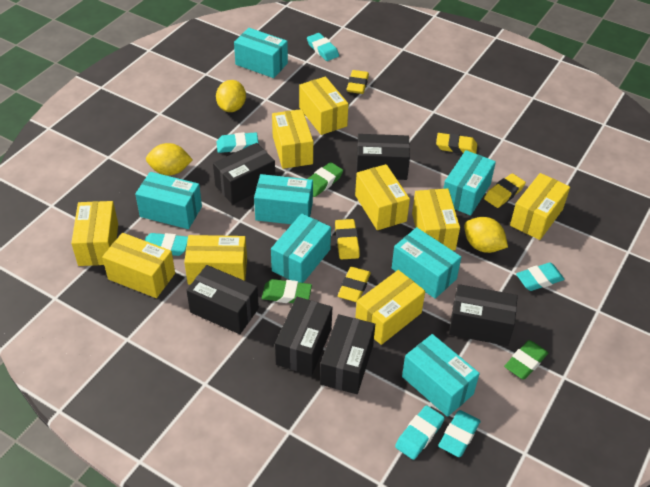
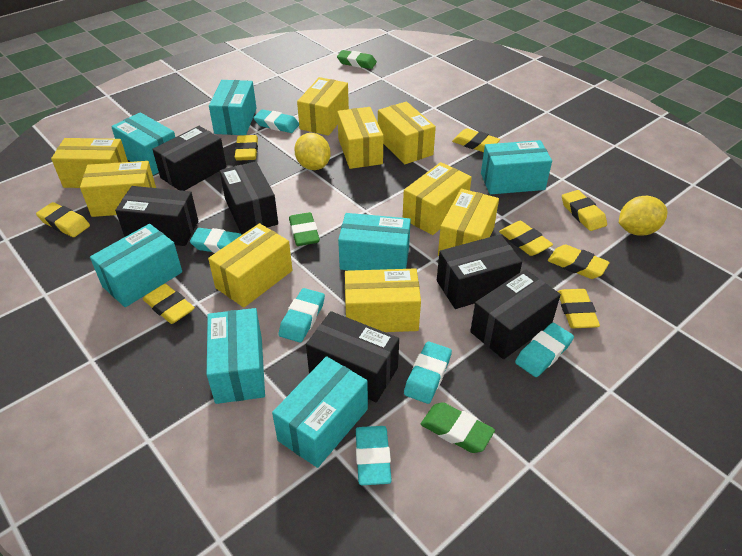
yellow eraser: [335,219,360,259] [338,267,371,302] [347,70,369,94] [436,133,477,154] [484,173,526,208] = 5 -> [36,202,90,237] [143,284,195,324] [235,135,258,161] [452,128,500,152] [499,221,553,256] [548,244,610,279] [558,289,600,328] [562,190,607,231] = 8
yellow lemon: [146,143,193,175] [216,80,246,112] [464,217,508,253] = 3 -> [294,133,331,170] [619,196,667,236] = 2

